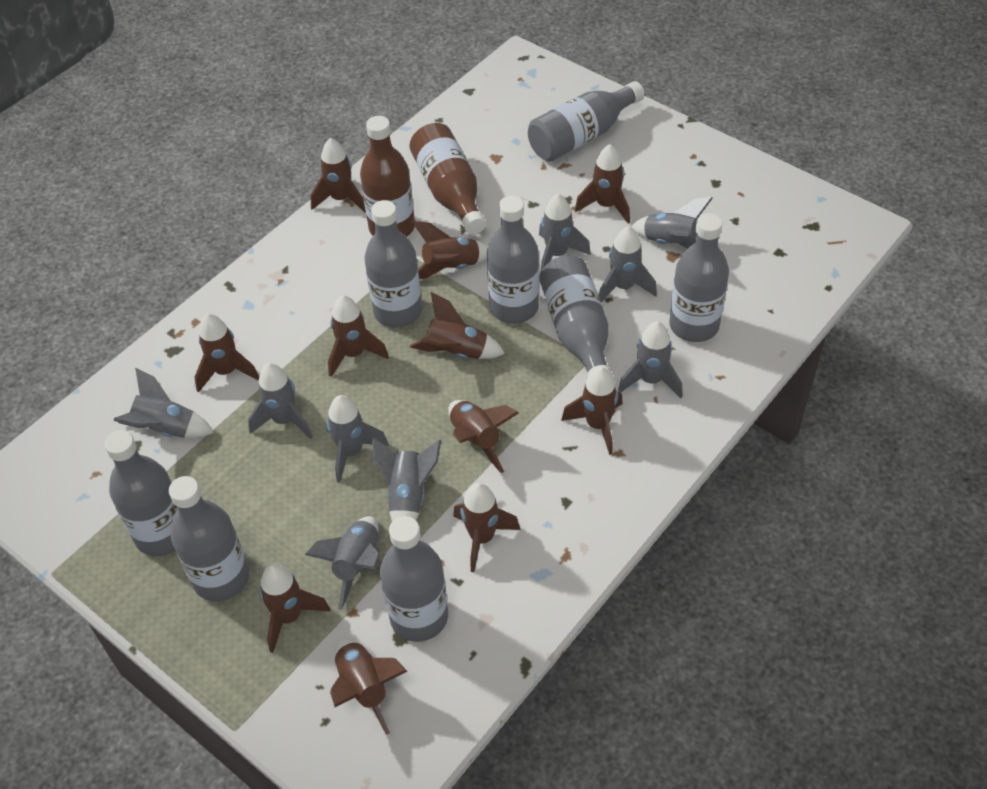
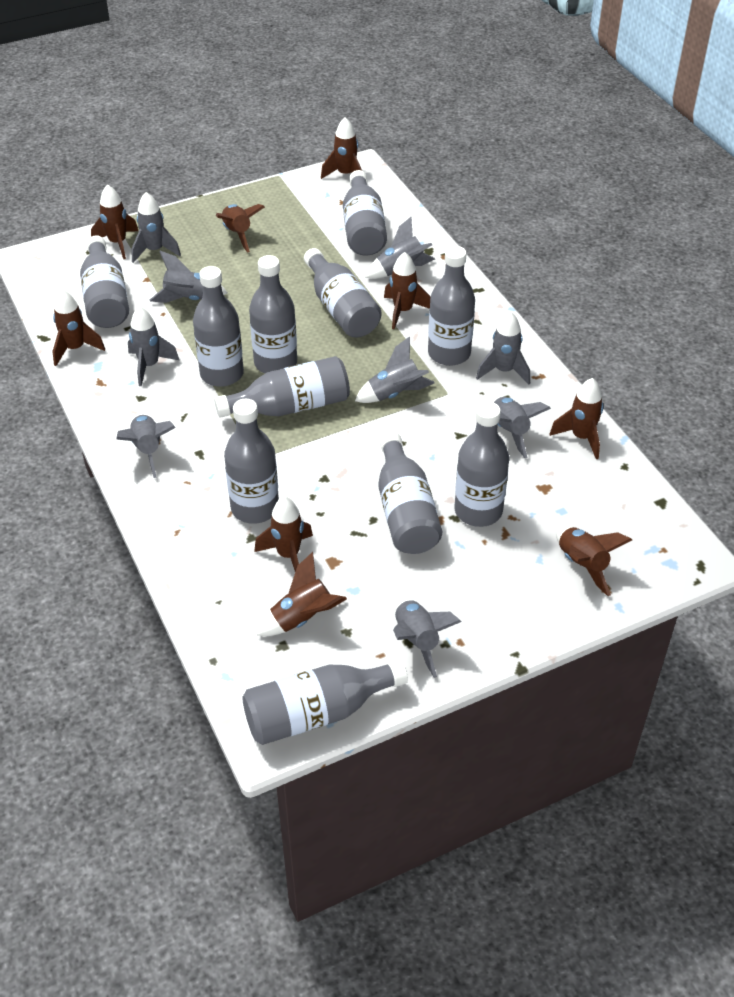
brown bottle: [360,116,415,237] [409,123,486,235] = 2 -> none = 0
brown rocket: [194,313,259,393] [259,564,330,653] [311,138,366,213] [328,295,389,377] [330,638,408,735] [410,292,505,359] [412,221,488,279] [448,400,519,473] [453,483,521,572] [561,367,623,455] [575,144,630,223] = 11 -> [52,289,105,366] [91,184,138,259] [216,204,265,252] [254,496,313,572] [257,552,347,636] [321,117,362,179] [384,252,430,329] [549,378,604,459] [556,527,632,596] = 9
grey bottle: [104,430,178,556] [169,476,249,602] [364,200,422,328] [380,516,448,642] [487,196,539,324] [528,81,644,162] [539,256,613,378] [669,213,729,342] = 8 -> [80,235,129,328] [193,266,244,387] [214,356,350,418] [224,399,279,524] [242,659,408,745] [249,255,297,373] [304,248,381,338] [343,170,387,256] [378,432,442,554] [428,246,475,366] [454,402,509,527] = 11

